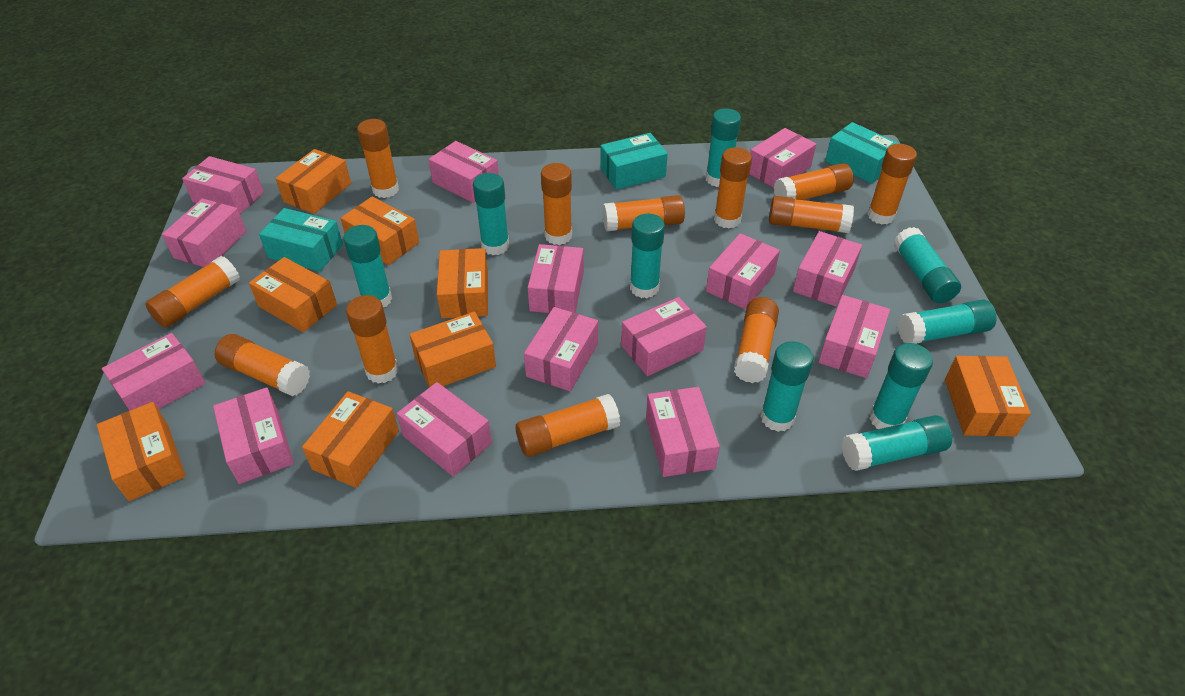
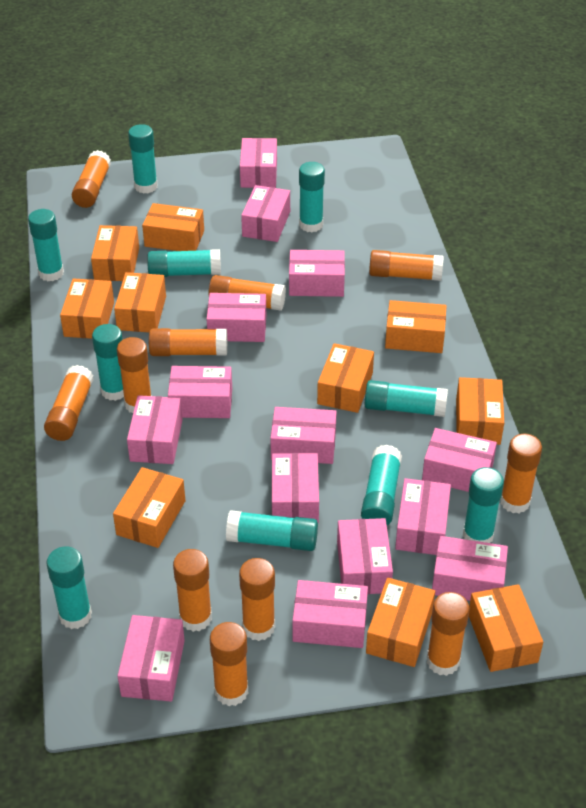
orange box: [97,402,186,501] [249,257,337,332] [275,149,351,214] [302,391,399,488] [340,196,419,265] [409,312,496,387] [437,248,488,319] [945,356,1031,437] = 8 -> [60,278,114,339] [91,225,139,281] [113,467,186,548] [114,272,166,332] [142,203,204,251] [317,343,374,413] [366,577,435,667] [385,300,447,353] [456,377,504,445] [469,584,543,672] = 10
orange glue stick: [145,256,240,328] [215,334,310,396] [346,295,398,384] [357,119,399,198] [515,394,620,457] [541,163,572,245] [603,195,685,232] [714,147,752,229] [734,297,779,383] [769,196,854,233] [774,163,854,200] [867,144,917,224] = 12 -> [44,365,94,441] [72,150,111,208] [117,337,152,413] [149,328,227,356] [173,549,212,632] [209,275,286,311] [210,622,248,706] [239,558,275,641] [369,250,444,281] [427,592,470,676] [500,434,542,513] = 11
turquoise box: [259,208,343,272] [600,133,668,190] [825,122,899,184] = 3 -> none = 0
turquoise glue stick: [343,225,392,308] [473,173,509,255] [630,214,665,298] [706,108,741,187] [760,341,814,432] [842,415,952,471] [869,343,933,429] [894,227,961,303] [898,300,997,344] = 9 -> [28,209,64,281] [46,546,92,629] [92,324,124,401] [128,124,157,194] [147,249,221,277] [226,511,318,551] [299,162,325,232] [361,445,402,526] [365,380,448,417] [463,467,504,543] = 10

